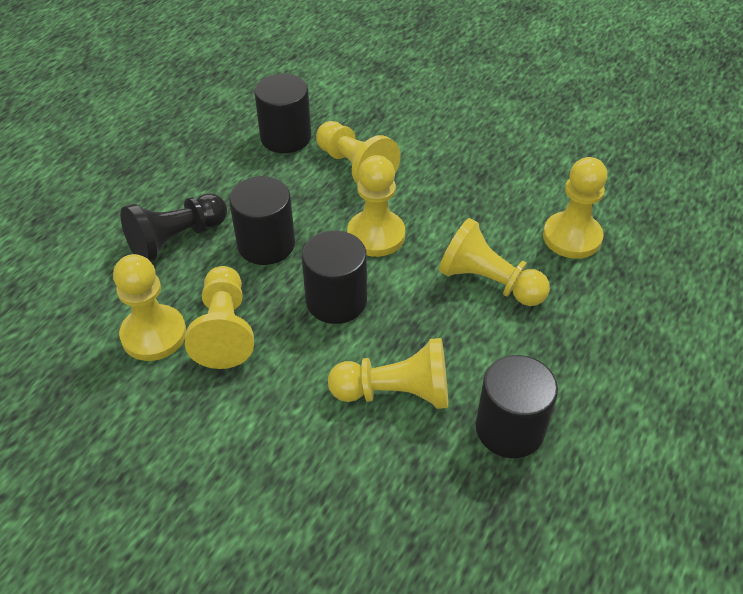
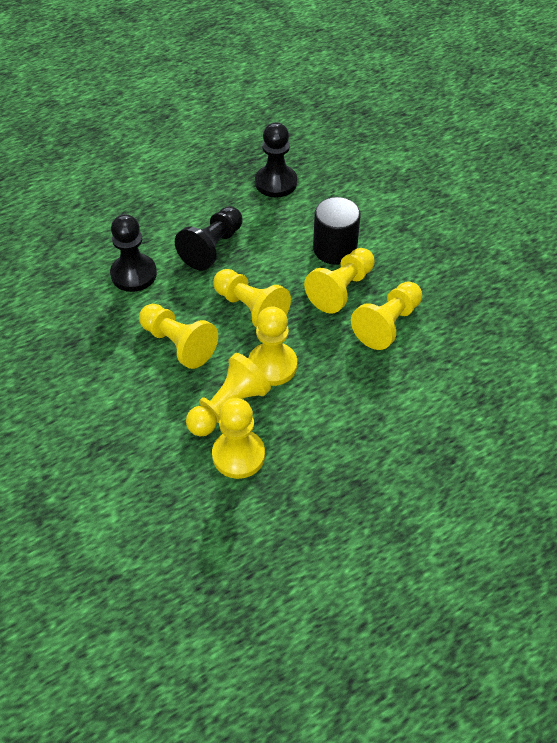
black cylinder: [229,176,295,265] [254,74,311,153] [302,231,367,324] [476,355,558,458] = 4 -> [313,197,361,265] = 1
black pawn: [120,193,227,262] = 1 -> [110,214,157,292] [175,206,243,271] [255,122,297,198] = 3

